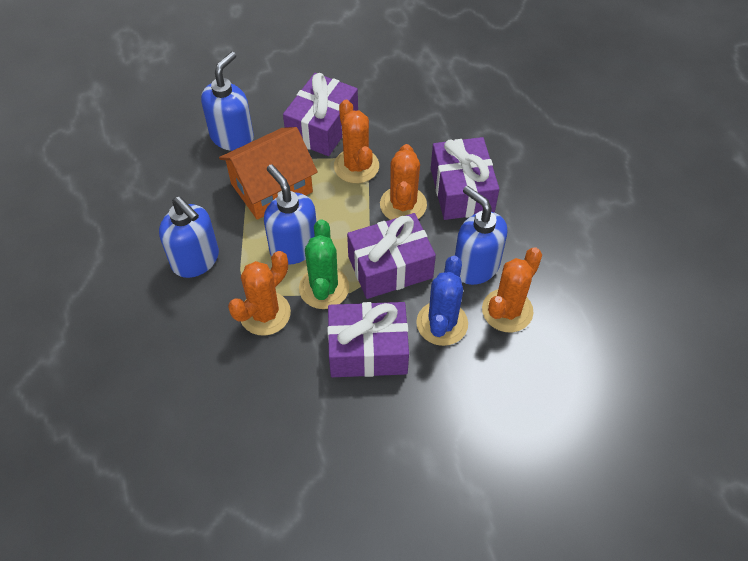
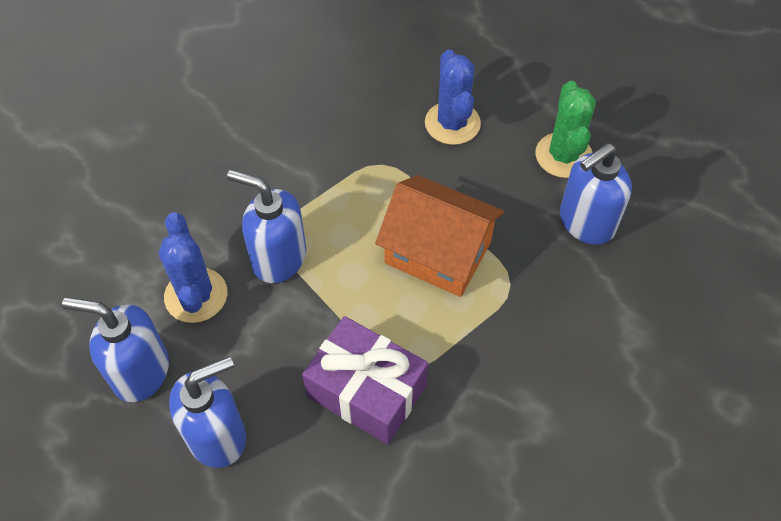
blue cactus: [416,256,468,346] = 1 -> [159,212,227,323] [425,49,481,145] = 2
orange cactus: [228,251,291,336] [334,100,379,183] [380,144,427,220] [482,247,542,332] = 4 -> none = 0
purple gift: [283,73,358,156] [327,302,409,377] [347,213,436,299] [431,137,499,220] = 4 -> [302,316,428,444] = 1

